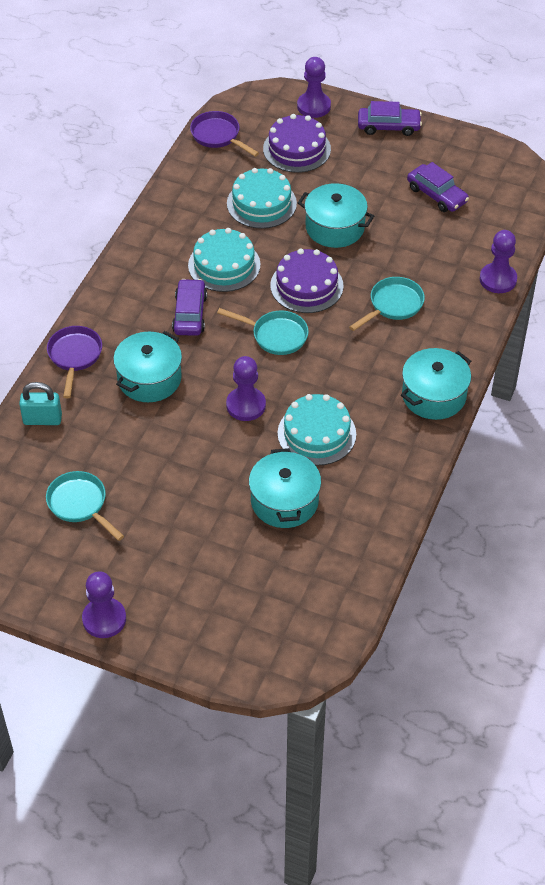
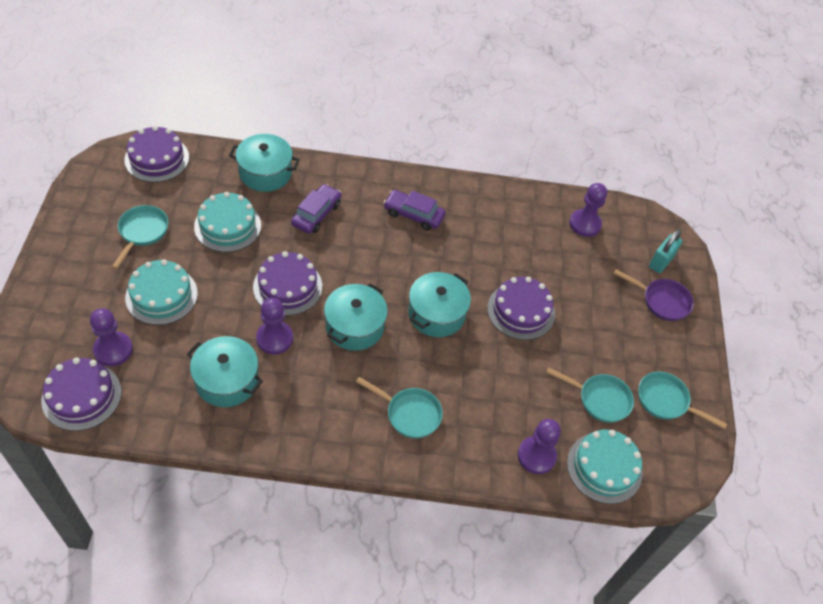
purple cake: [263,114,331,173] [270,249,344,313] = 2 -> [41,358,121,431] [124,126,189,182] [253,251,322,316] [487,277,555,340] = 4
purple car: [172,279,207,336] [358,101,422,136] [407,162,469,212] = 3 -> [291,184,342,234] [384,190,446,231] = 2
purple pan: [47,326,102,398] [190,111,259,157] = 2 -> [613,269,694,321] = 1
turquoise pan: [46,471,124,541] [217,308,309,355] [349,277,425,331] = 3 -> [112,205,168,269] [356,377,443,439] [546,367,634,423] [638,372,727,429] = 4

